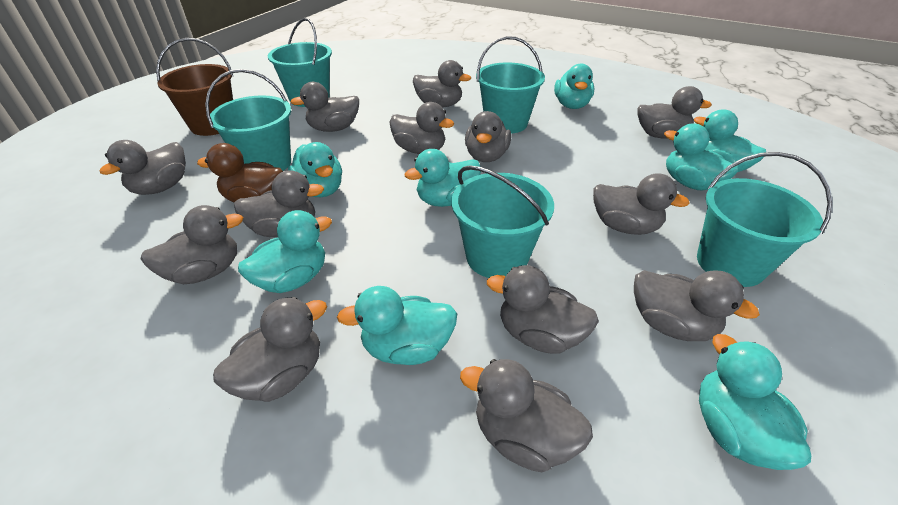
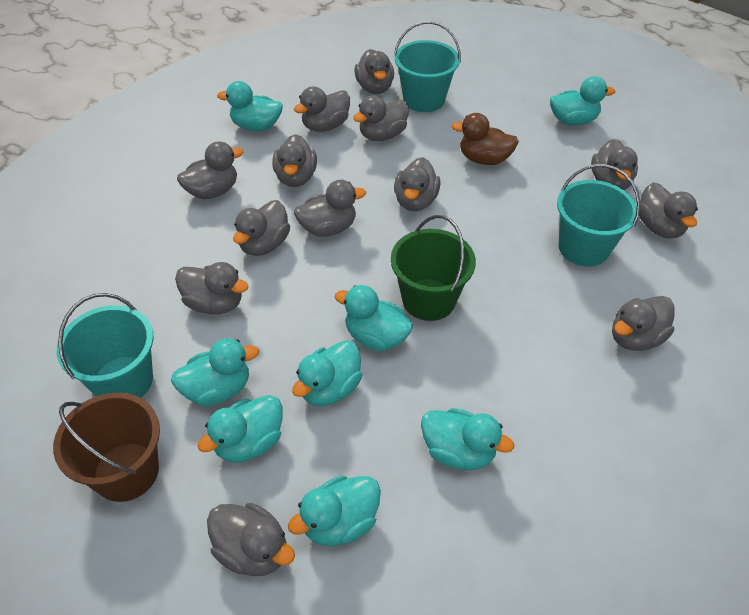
green bucket: none = 0 -> [391,215,476,321] = 1
turquoise bucket: [205,69,291,171] [268,18,332,107] [452,165,554,278] [476,36,545,134] [697,152,833,287] = 5 -> [56,293,153,398] [394,21,461,112] [557,164,640,267] = 3

